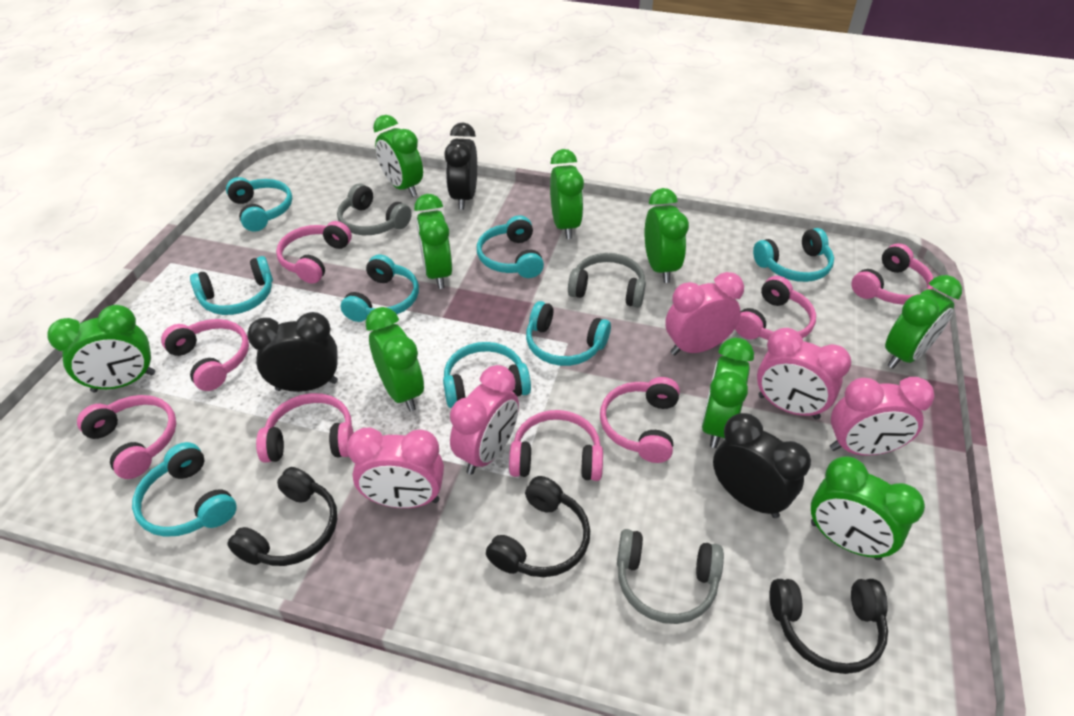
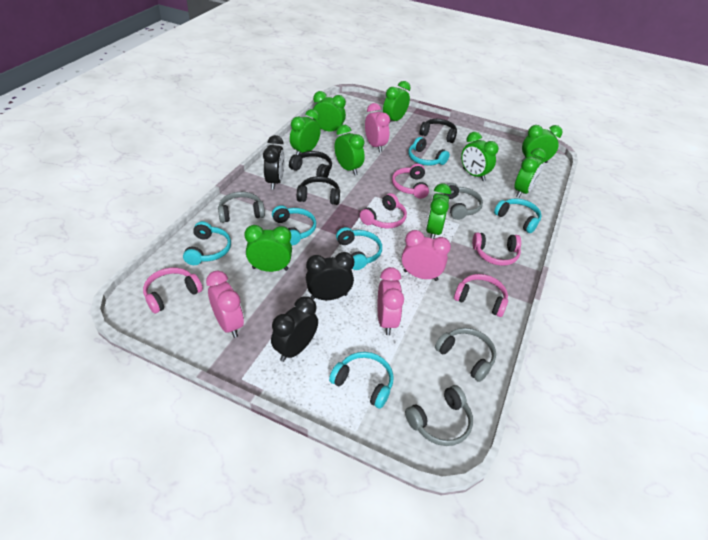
grey headphones: [337,183,412,235] [568,253,646,308] [617,529,724,624] = 3 -> [218,192,265,223] [405,385,473,446] [435,328,496,382] [443,183,483,220] = 4
pink clock: [347,428,444,508] [450,365,519,475] [665,272,744,356] [757,328,851,420] [830,377,935,456] = 5 -> [206,271,244,338] [365,103,390,152] [378,267,404,335] [402,230,451,281] = 4
pink headphones: [77,395,176,479] [161,319,249,391] [256,393,354,463] [276,221,352,284] [509,410,603,481] [600,377,680,463] [735,276,816,340] [851,243,933,305] = 8 -> [143,268,203,314] [360,193,407,228] [392,164,429,199] [454,274,508,317] [472,233,521,266] = 5
turquoise headphones: [132,442,237,537] [190,256,273,315] [226,177,292,231] [341,254,419,322] [443,342,531,408] [477,215,544,278] [526,301,611,366] [753,228,834,282] = 8 -> [183,221,231,265] [272,205,316,246] [329,352,394,409] [336,227,382,270] [408,137,450,165] [494,198,542,233] = 6

